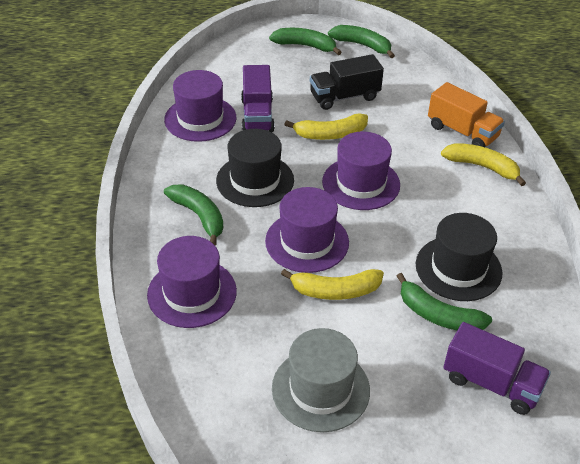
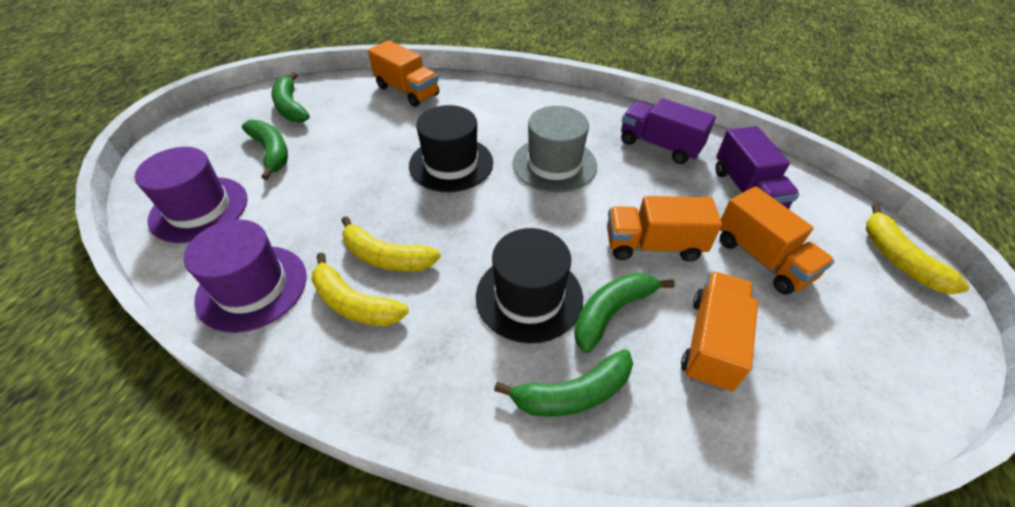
black truck: [310,54,384,110] = 1 -> none = 0
orange truck: [428,82,505,147] = 1 -> [368,40,439,107] [607,196,722,262] [681,271,758,392] [720,187,834,295] = 4
purple hat: [147,236,237,328] [164,70,237,142] [265,187,349,273] [322,132,400,210] = 4 -> [135,147,248,243] [184,219,307,333] = 2

